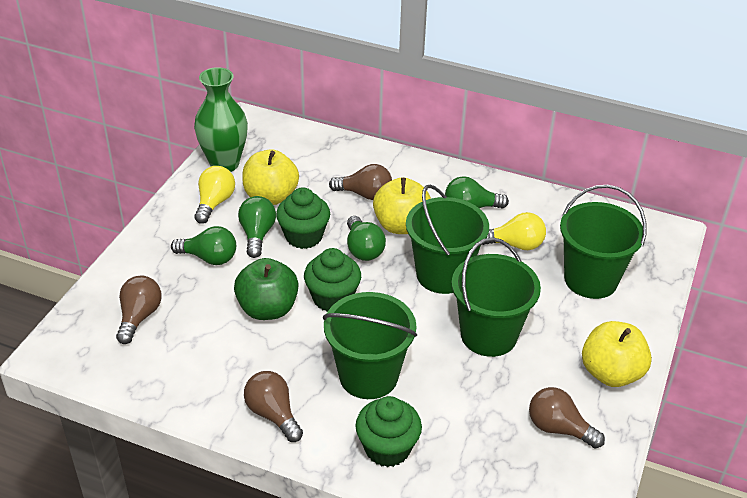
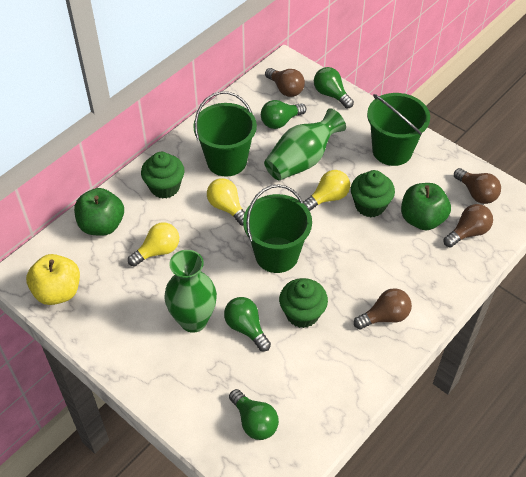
green apple: [234,258,298,320] = 1 -> [74,188,124,236] [401,183,451,230] = 2
green bucket: [323,292,417,399] [406,184,489,294] [452,237,541,357] [560,185,646,299] = 4 -> [193,91,257,177] [243,184,312,273] [367,93,430,166] = 3
green vase: [194,67,248,172] = 1 -> [164,250,217,333] [264,108,346,180] = 2
yellow apple: [242,149,299,205] [373,177,431,234] [582,321,652,387] = 3 -> [26,254,80,305] = 1
yellow light bulb: [194,166,235,224] [482,212,546,250] = 2 -> [128,222,179,267] [207,178,245,226] [303,170,350,211] = 3

